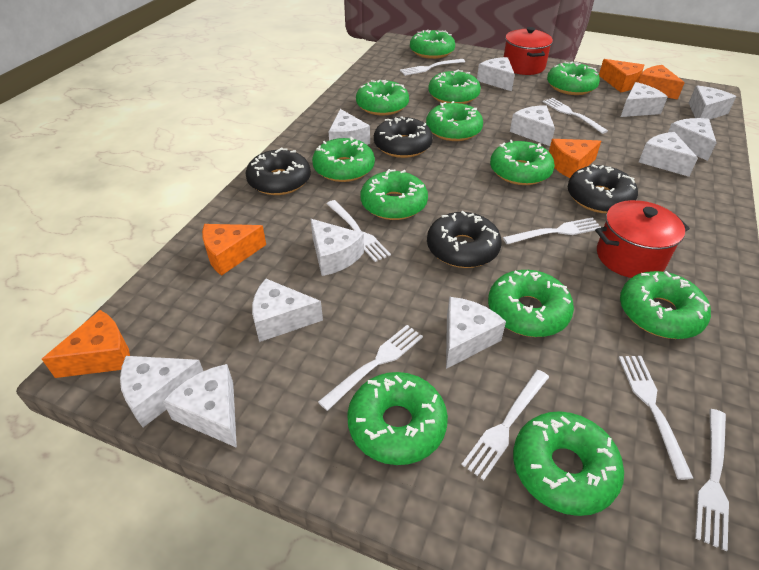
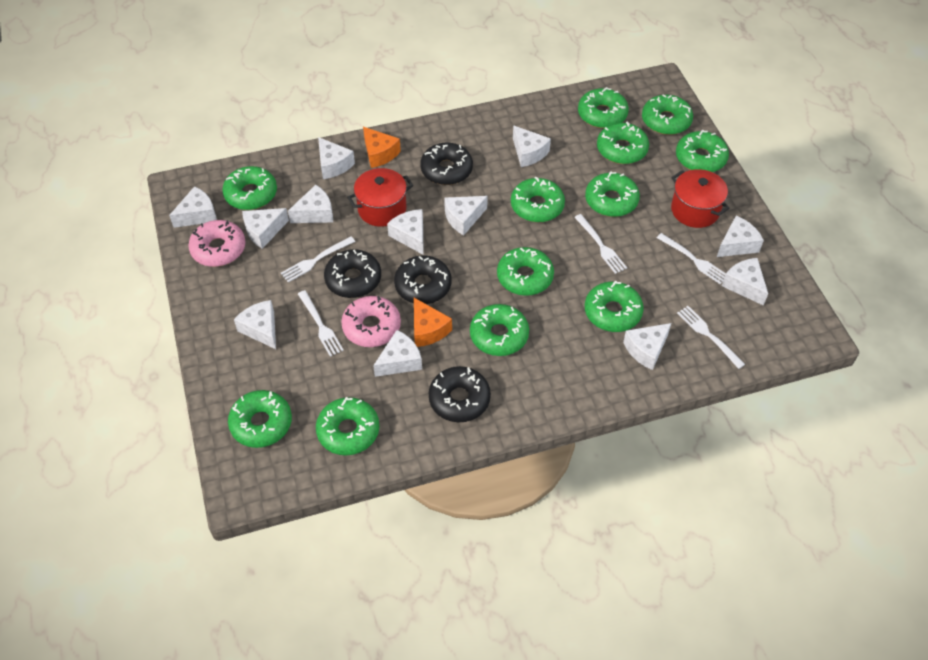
orange cheese: [42,310,130,378] [202,224,266,276] [549,139,601,178] [599,59,644,92] [638,65,685,100] = 5 -> [363,127,401,168] [414,298,452,347] = 2
pink donut: none = 0 -> [188,220,246,267] [341,296,401,347] = 2
white fork: [318,325,423,411] [327,200,391,262] [400,59,465,76] [461,370,549,480] [503,217,601,244] [543,98,608,134] [619,356,693,480] [695,409,729,551] = 8 -> [281,236,355,283] [298,290,344,357] [574,214,627,274] [657,233,726,284] [677,306,745,369] = 5

